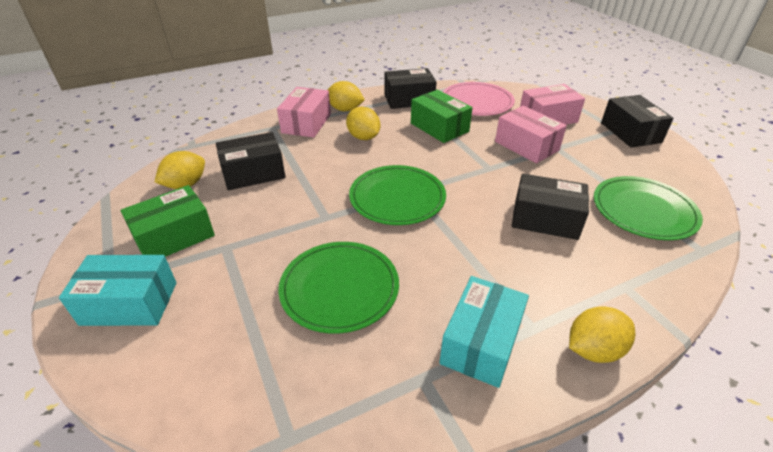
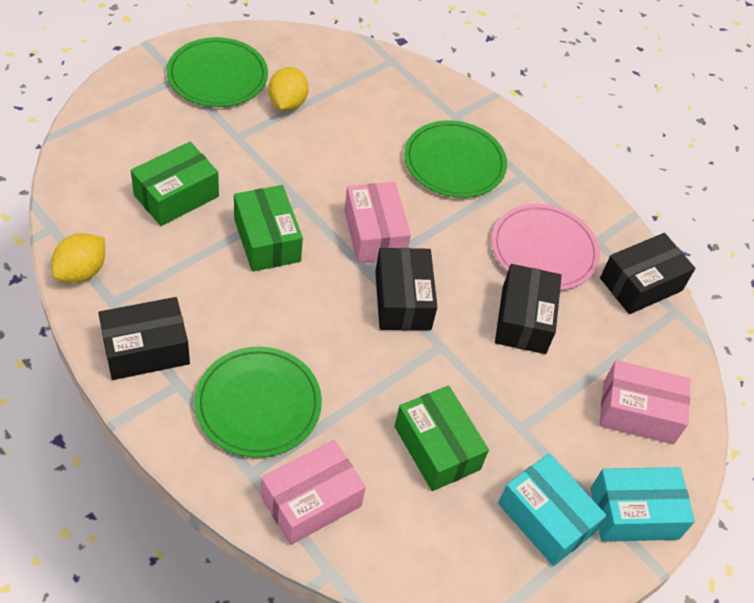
green box: [121,185,215,257] [411,90,473,143] = 2 -> [131,142,219,226] [234,185,303,272] [395,386,489,491] = 3
yellow lemon: [155,151,205,189] [327,81,365,111] [346,107,380,140] [569,306,635,363] = 4 -> [52,233,105,283] [268,67,309,111] = 2

